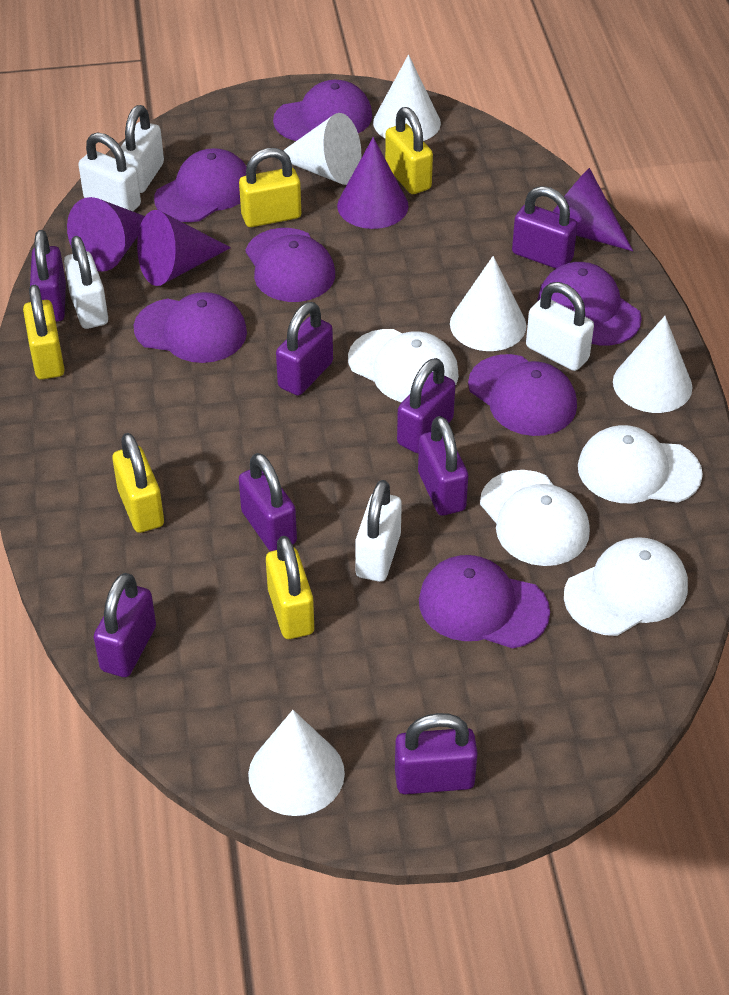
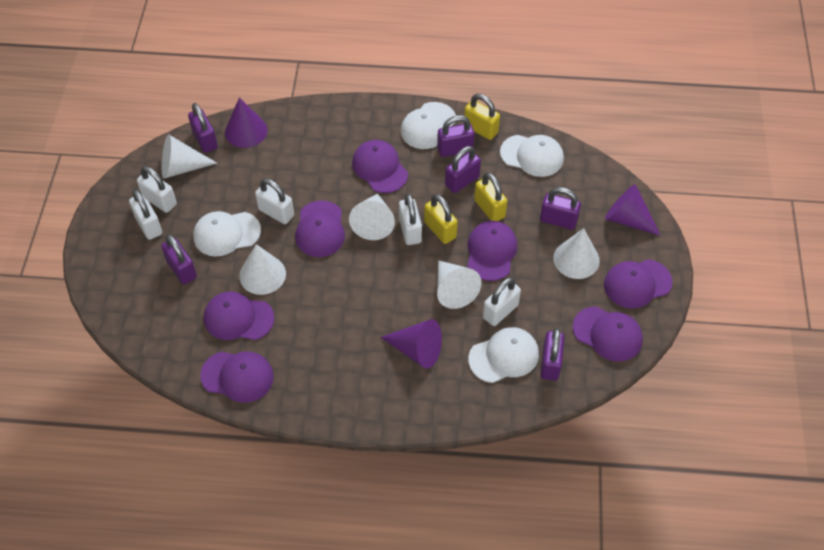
purple cone: [67,197,145,272] [137,210,231,286] [337,137,409,229] [552,168,633,251] = 4 -> [225,97,268,148] [381,319,442,369] [605,184,661,236] = 3
purple padlock: [30,230,66,322] [94,573,156,677] [239,453,297,551] [276,302,333,396] [395,713,478,794] [397,358,455,453] [418,416,468,516] [512,186,578,269] = 8 -> [161,234,197,285] [188,103,218,153] [437,115,474,157] [445,146,481,193] [540,187,581,230] [541,328,564,381] = 6
yellow padlock: [23,285,65,380] [112,433,164,533] [239,148,301,227] [266,536,314,639] [385,107,433,194] = 5 -> [424,194,458,244] [464,94,500,140] [474,172,507,221] = 3

